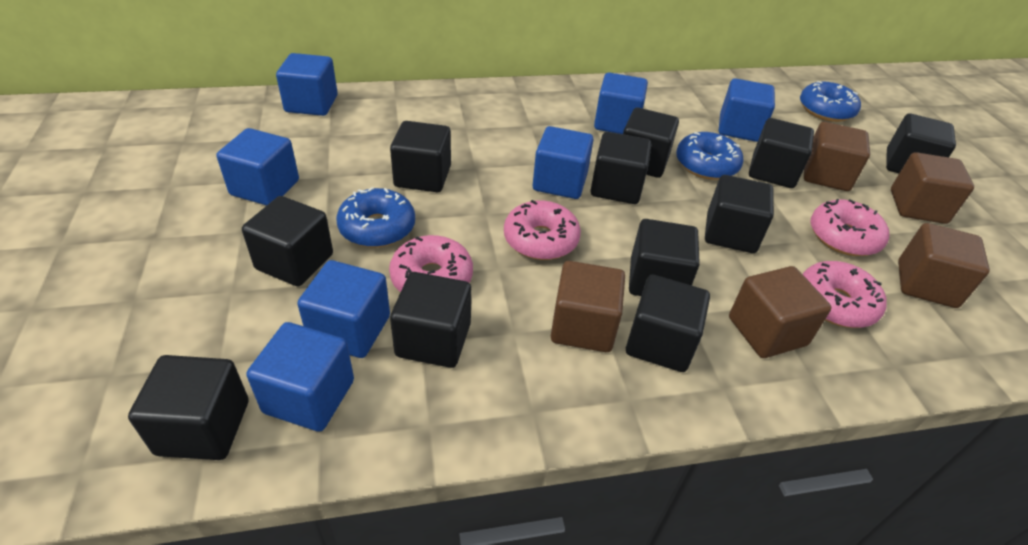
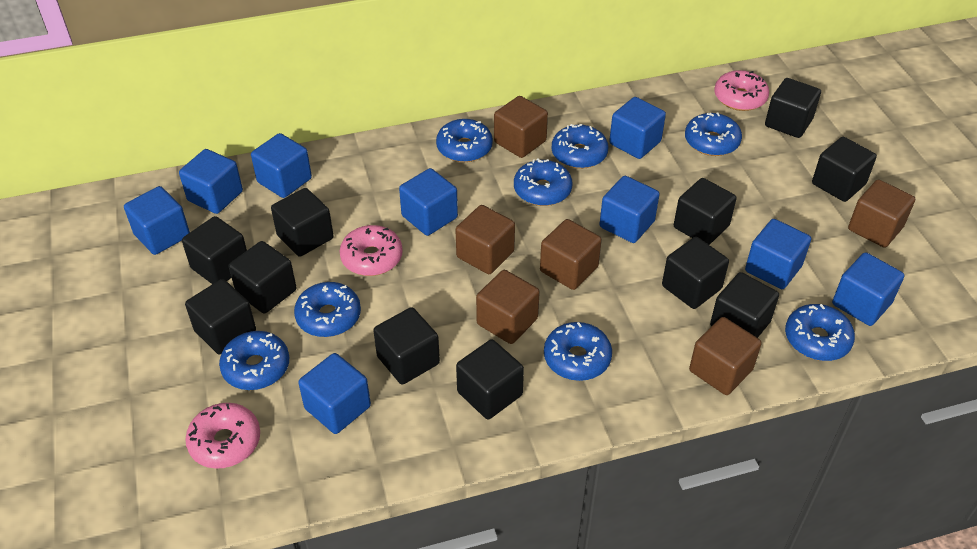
blue cube: [217,128,299,206] [246,322,354,431] [276,53,338,116] [297,260,390,358] [533,126,594,199] [594,72,648,134] [719,78,775,142] = 7 -> [124,186,190,255] [179,149,243,214] [251,133,312,198] [298,353,371,434] [399,168,458,236] [600,176,660,243] [609,97,666,159] [745,219,811,289] [832,252,904,326] = 9
blue donut: [336,187,415,248] [676,132,744,180] [800,81,861,122] = 3 -> [219,331,289,390] [294,282,361,337] [436,119,493,162] [514,158,573,206] [544,322,612,381] [552,124,608,169] [685,112,742,156] [785,304,855,361] = 8
brown cube: [551,261,625,352] [729,266,832,358] [804,122,870,191] [891,152,974,224] [898,223,990,308] = 5 -> [455,205,515,274] [476,270,540,344] [494,96,548,158] [540,219,602,290] [689,317,762,395] [848,179,915,248] = 6
pink donut: [389,235,473,292] [504,200,581,260] [803,261,887,328] [810,199,889,256] = 4 -> [185,403,260,469] [339,225,403,276] [715,70,769,111] = 3

